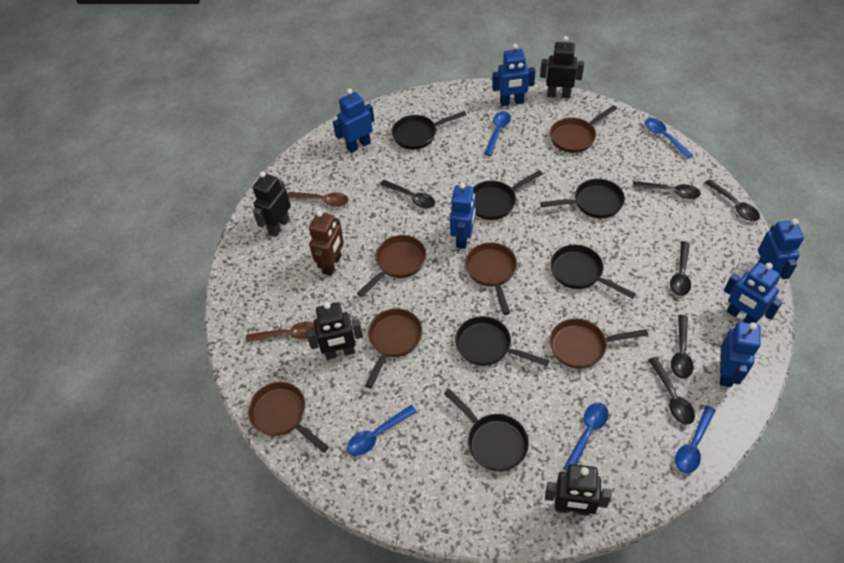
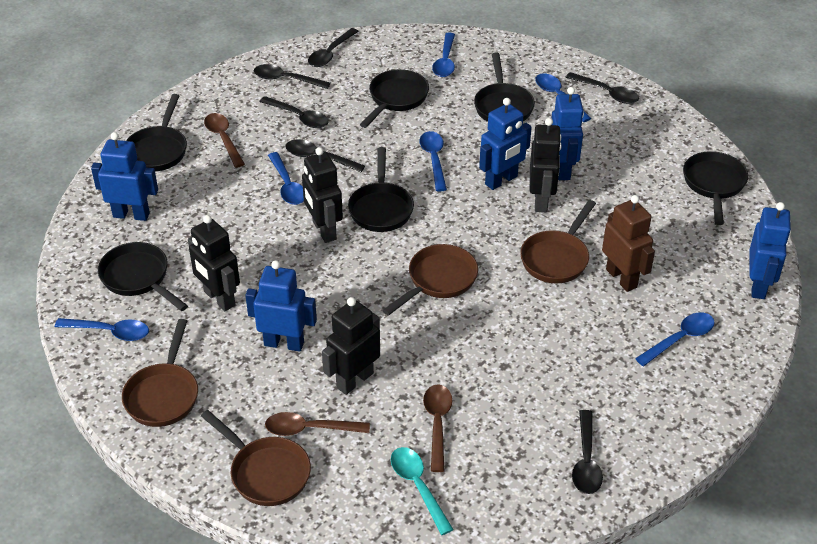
blue robot: [333,89,374,153] [450,183,476,249] [492,44,535,106] [720,321,760,387] [724,262,783,323] [758,219,804,284] = 6 -> [91,132,158,221] [245,260,317,351] [479,98,532,190] [551,87,584,180] [749,202,791,299] = 5
blue spoon: [347,405,417,456] [484,111,511,156] [563,403,608,471] [645,118,693,159] [675,405,716,473] = 5 -> [55,318,149,341] [268,152,304,205] [419,131,447,192] [432,33,455,77] [535,73,591,122] [635,313,715,366] = 6
brown pan: [248,382,329,453] [357,235,426,297] [365,308,422,389] [465,242,517,315] [550,105,617,153] [550,319,648,369] = 6 -> [122,319,198,427] [201,410,311,506] [382,244,478,316] [520,200,596,283] = 4
brown spoon: [246,321,316,342] [288,192,348,207] = 2 -> [204,113,245,168] [265,412,370,436] [423,384,453,472] = 3
turquoise spoon: none = 0 -> [391,447,454,535] = 1

